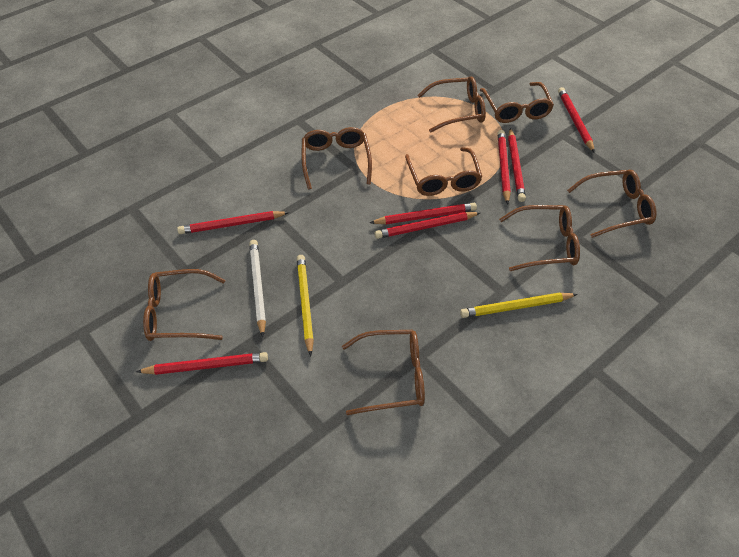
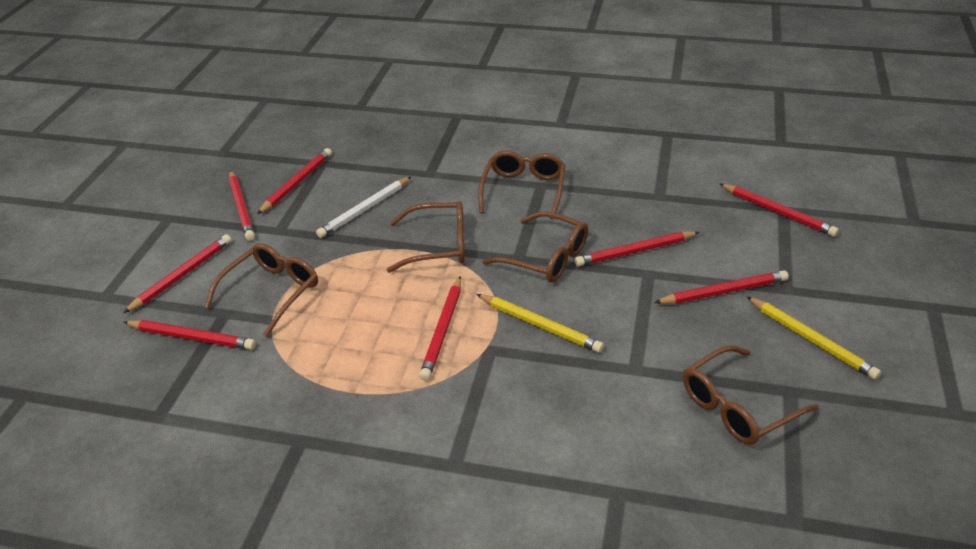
brown glasses: [143,269,225,341] [302,127,372,189] [342,330,425,415] [405,147,482,196] [417,76,486,133] [480,82,554,123] [499,205,580,271] [567,170,657,238] = 8 -> [204,243,318,337] [387,201,465,273] [478,150,565,219] [482,211,588,283] [683,345,819,445] = 5
red pencil: [136,352,268,375] [177,211,289,234] [370,203,477,224] [374,212,480,239] [498,130,511,204] [508,128,526,202] [558,87,595,153] = 7 -> [123,234,232,313] [123,320,256,350] [229,170,255,241] [257,148,332,214] [419,276,461,381] [575,231,699,266] [654,270,789,304] [720,184,839,237] = 8

